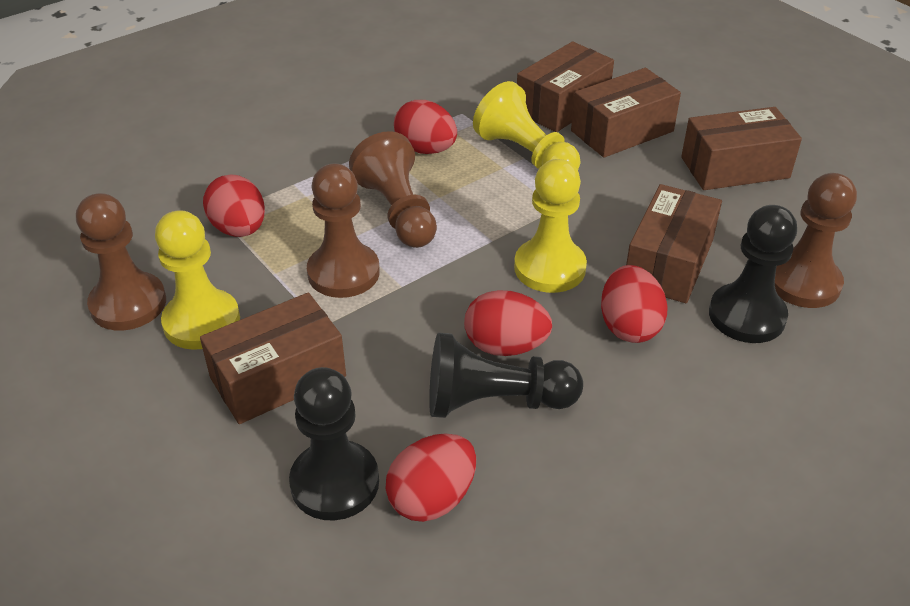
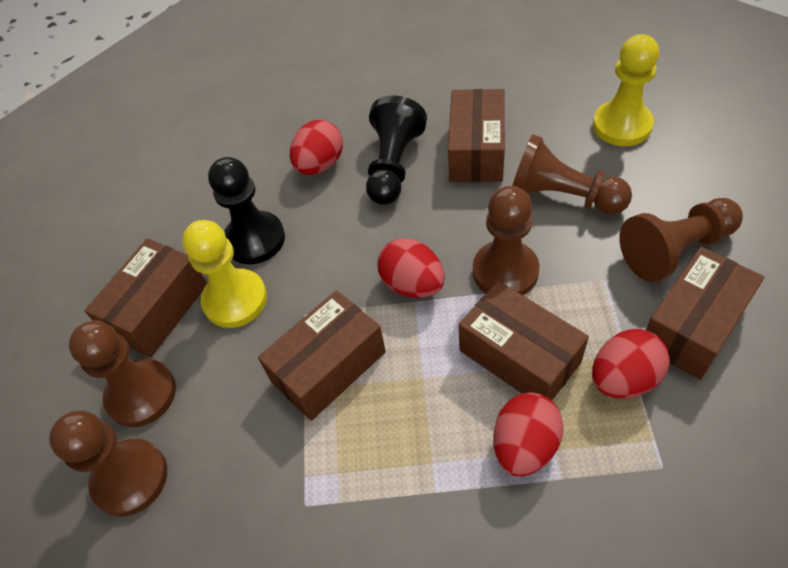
black pawn: [289,367,379,521] [429,332,583,418] [709,205,797,343] = 3 -> [208,157,285,264] [366,95,427,205] = 2
brown pawn: [76,193,166,330] [307,163,380,298] [349,131,437,248] [775,173,857,308] = 4 -> [49,410,167,516] [69,321,176,427] [473,186,539,295] [512,134,632,214] [619,198,743,282] = 5
red egg: [203,174,265,237] [386,433,476,522] [394,100,457,154] [464,290,552,356] [601,265,668,343] = 5 -> [290,120,343,175] [378,238,445,298] [494,392,564,476] [592,329,670,398] = 4
yellow pawn: [155,210,240,350] [473,81,580,170] [514,159,587,293] = 3 -> [182,220,267,328] [593,34,659,146] = 2

